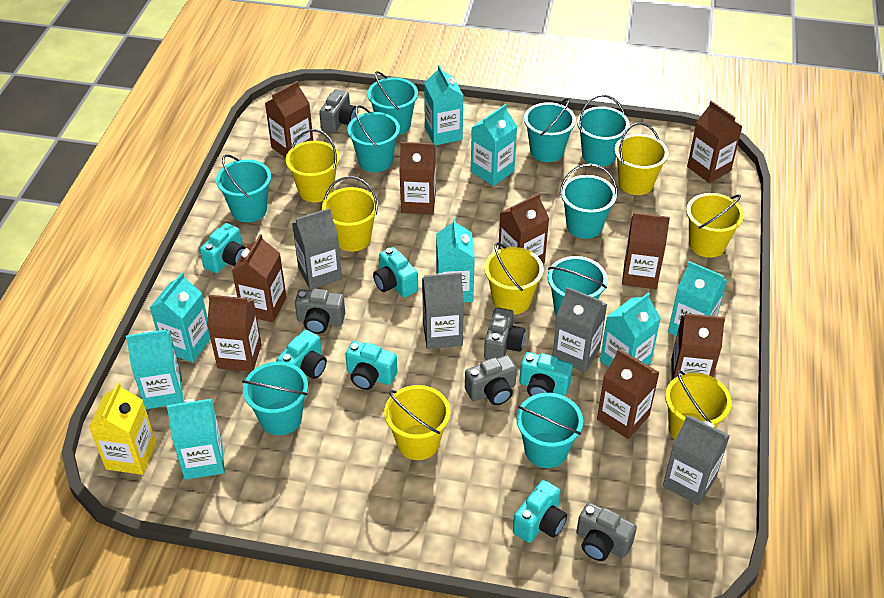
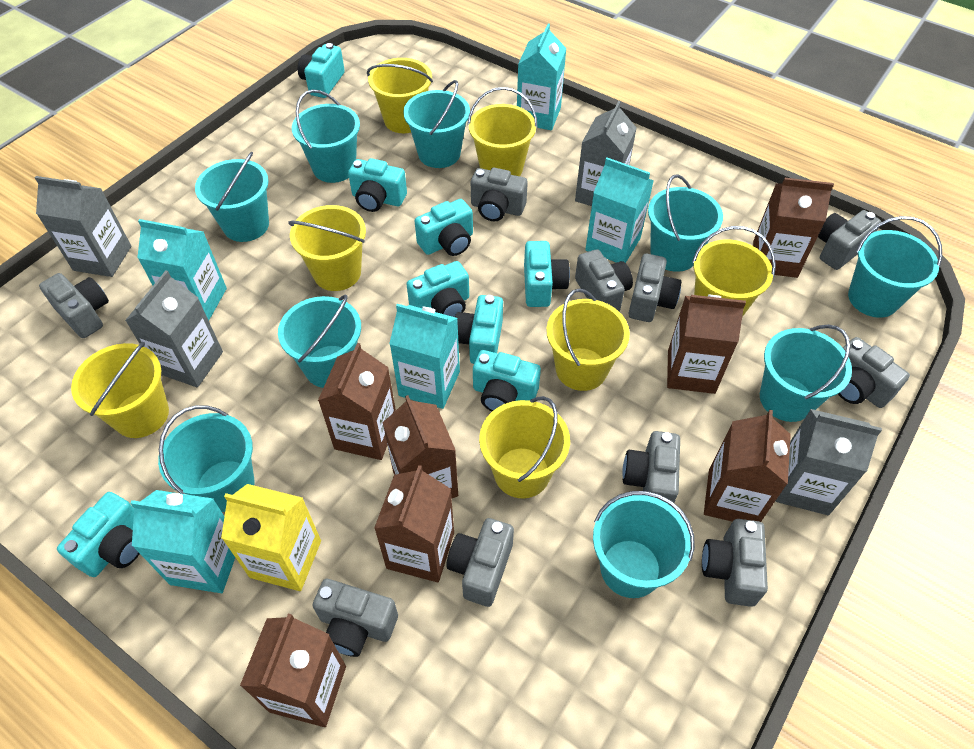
brown carton: [207,295,262,372] [232,234,287,322] [265,81,313,158] [399,142,436,215] [498,193,549,264] [597,349,660,439] [622,212,670,289] [671,313,725,381] [687,101,743,183] = 9 -> [240,614,346,727] [318,343,396,460] [374,465,454,582] [382,395,458,499] [667,295,746,394] [704,410,791,522] [753,178,834,278] = 7
grey camera: [295,289,345,334] [319,89,358,133] [465,355,517,405] [484,307,526,360] [576,502,637,561] = 5 -> [39,273,109,338] [312,579,398,657] [446,518,514,607] [471,168,528,221] [575,249,633,311] [622,431,680,507] [628,254,681,322] [702,519,768,607] [818,210,881,270] [838,337,910,408] = 10
turquoise camera: [200,223,246,273] [276,330,327,379] [345,341,397,390] [373,247,418,298] [513,480,567,543] [520,352,573,396] = 6 -> [57,492,140,577] [298,43,345,98] [348,158,407,212] [406,261,469,317] [415,199,473,256] [455,295,503,364] [473,350,541,411] [524,241,570,307] = 8
turquoise carton: [126,330,183,409] [150,272,211,362] [167,399,225,480] [424,65,464,146] [436,218,475,302] [471,104,517,186] [600,292,661,367] [668,261,727,336] = 8 -> [130,490,235,593] [137,219,227,320] [389,304,460,409] [517,24,567,130] [585,158,654,263] = 5

